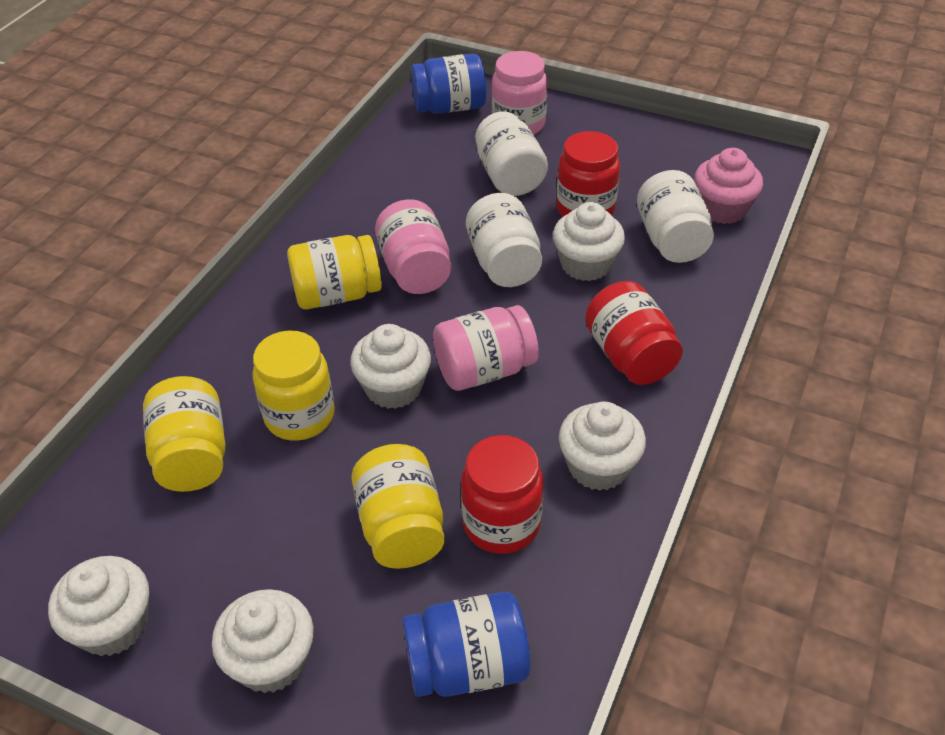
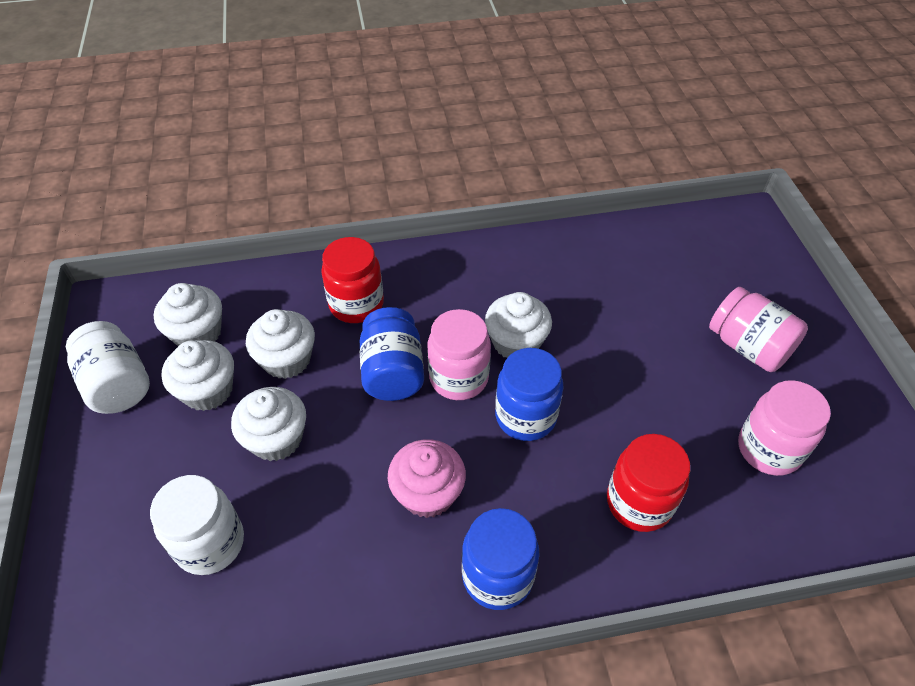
blue jar: [402,592,530,697] [411,53,486,114] = 2 -> [360,307,424,401] [462,508,539,610] [495,348,564,441] = 3
red jar: [461,435,544,554] [556,131,620,217] [585,281,683,385] = 3 -> [321,237,384,323] [607,434,690,532] = 2
white jar: [466,193,542,287] [475,111,548,196] [637,170,714,263] = 3 -> [66,321,150,414] [150,475,244,575] = 2
yellow jar: [143,376,225,492] [253,330,335,441] [287,235,382,309] [351,444,445,569] = 4 -> none = 0

